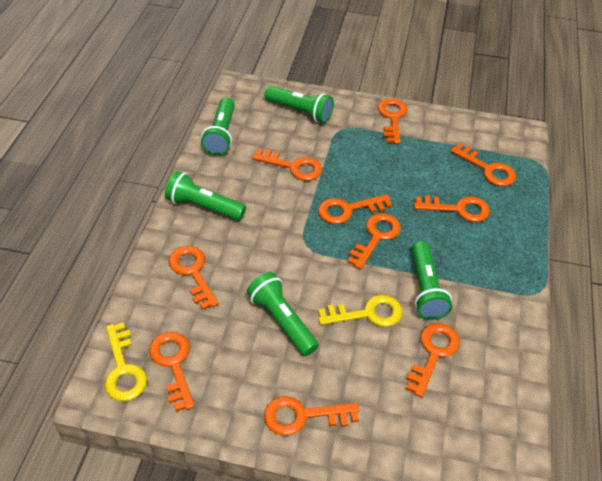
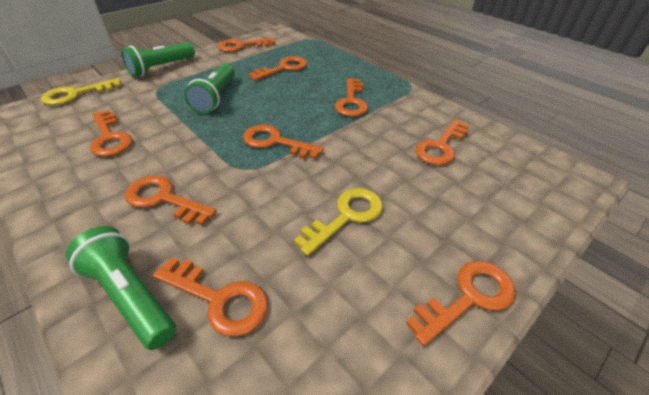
green flashlight: [165,171,246,221] [201,97,235,155] [247,272,319,356] [264,86,334,123] [411,241,452,320] = 5 -> [66,226,176,350] [121,42,195,77] [184,64,235,114] = 3
orange key: [149,332,195,412] [169,246,219,310] [252,149,322,181] [264,396,359,436] [318,194,392,224] [348,213,401,270] [378,98,407,144] [406,323,460,398] [414,195,490,222] [450,144,516,186] = 10 -> [90,110,132,157] [125,175,217,226] [153,258,268,337] [218,38,275,52] [243,125,324,159] [249,56,307,81] [335,78,368,117] [406,261,516,346] [415,119,469,165] = 9

